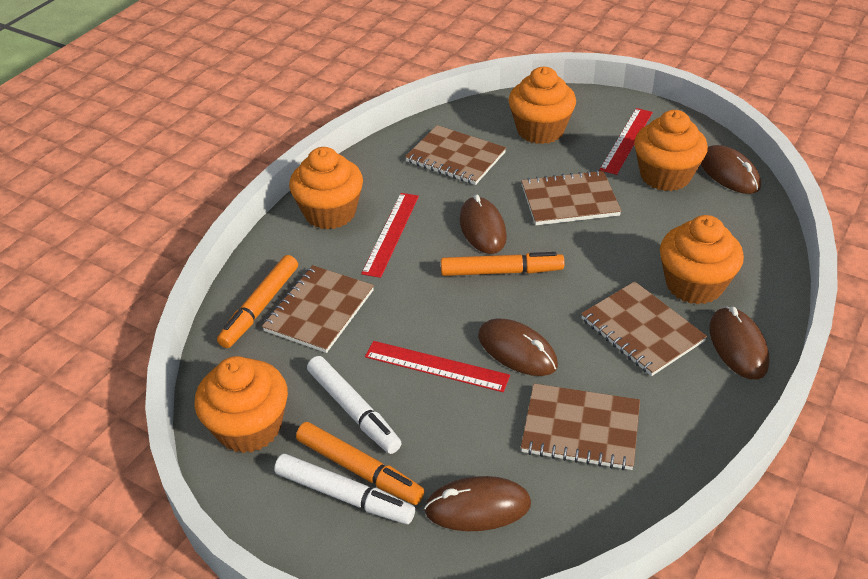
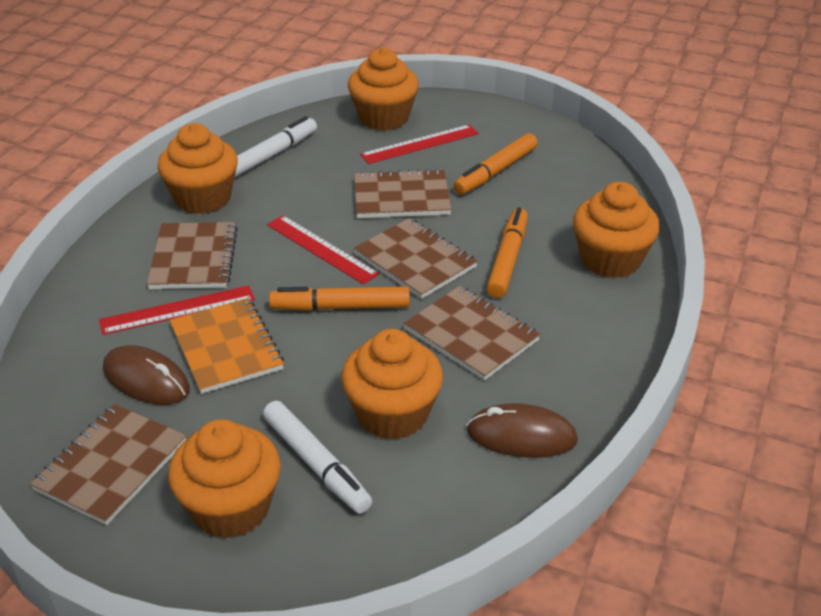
brown mouse: [424,476,531,531] [460,194,507,254] [478,318,558,376] [701,145,761,194] [709,306,769,380] = 5 -> [103,345,190,405] [466,403,578,458] = 2
orange notebook: none = 0 -> [170,298,284,394] = 1

